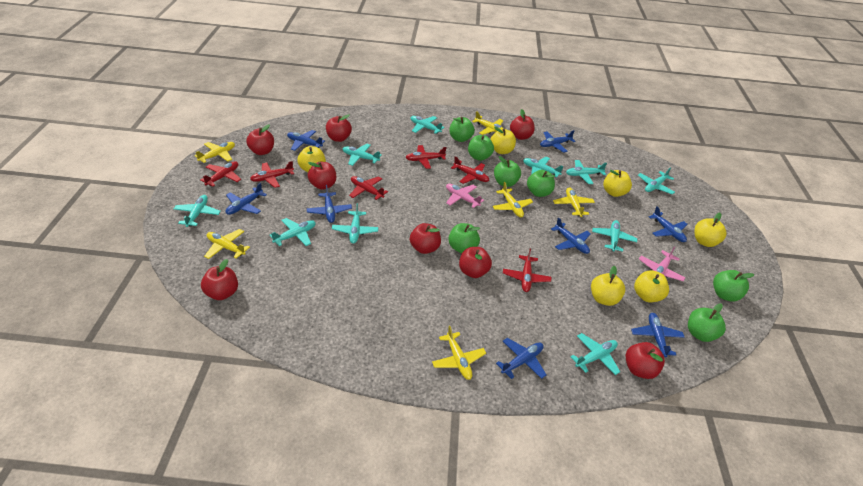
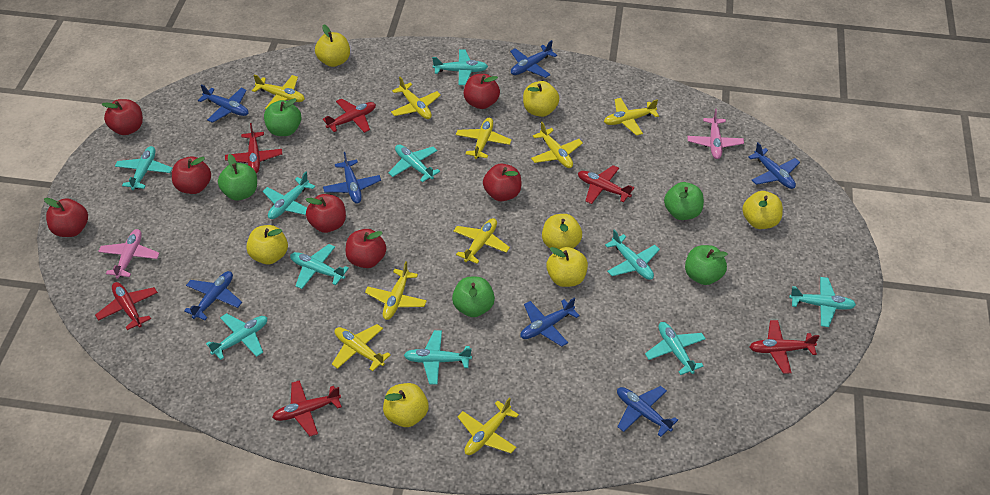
blue plane: [226,183,267,215] [287,130,325,151] [307,185,352,223] [496,338,546,379] [540,130,575,152] [551,217,591,254] [631,313,685,358] [649,206,688,242] = 8 -> [184,271,242,320] [198,84,249,123] [323,152,381,204] [510,40,557,78] [520,298,580,347] [617,386,678,437] [748,142,800,189] = 7
green apple: [448,223,480,253] [449,117,475,142] [468,135,494,161] [494,156,521,187] [527,170,555,197] [688,303,726,342] [713,270,754,302] = 7 -> [218,154,257,201] [264,98,301,136] [452,277,495,317] [664,182,704,220] [685,245,728,285] = 5
red apple: [201,259,238,300] [246,124,274,155] [308,162,336,190] [326,114,352,142] [410,223,441,254] [459,247,492,278] [510,109,535,140] [625,342,665,379] = 8 -> [44,198,88,237] [101,99,143,135] [172,156,211,194] [306,194,346,233] [345,229,386,268] [464,74,500,109] [483,164,521,201] = 7
yellow apple: [297,146,326,172] [490,127,516,154] [591,266,625,306] [603,170,632,197] [634,270,669,302] [694,213,726,247] = 6 -> [246,225,288,264] [315,24,350,67] [383,383,428,427] [523,81,559,117] [542,214,582,249] [546,247,588,287] [742,191,783,229] = 7
yellow plane: [194,142,235,163] [204,229,250,259] [432,326,486,380] [472,111,504,135] [493,182,533,218] [553,187,595,217] = 6 -> [252,74,305,109] [332,324,391,371] [365,261,427,320] [391,77,441,119] [454,218,510,264] [456,118,512,159] [457,397,519,455] [531,122,583,168] [604,98,659,136] = 9

